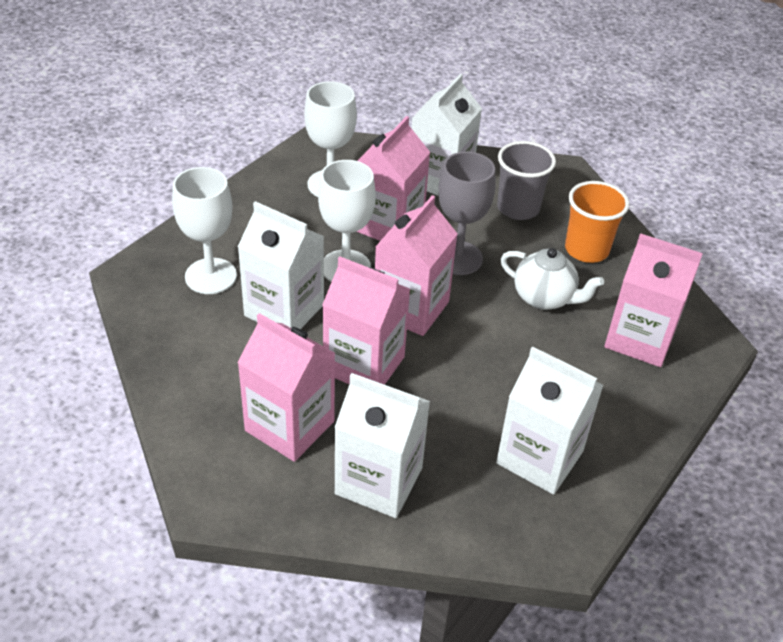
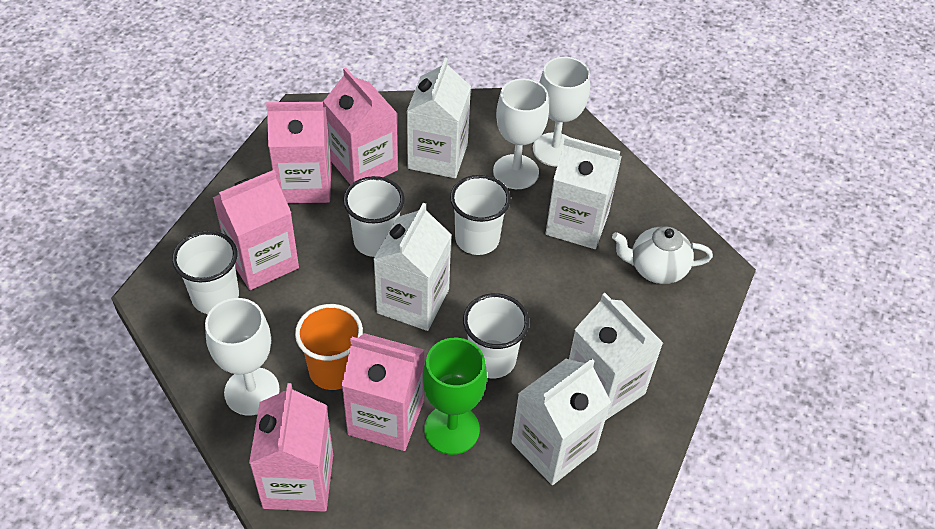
green goblet: none = 0 -> [423,338,487,455] = 1
grey cup: [497,141,556,220] = 1 -> none = 0
grey goblet: [438,152,496,275] = 1 -> none = 0
white carton: [238,201,324,329] [334,373,430,518] [412,74,482,196] [496,346,603,495] = 4 -> [373,203,452,331] [406,58,471,178] [512,359,611,485] [545,136,622,249] [569,293,663,420] = 5
white cup: none = 0 -> [172,231,239,314] [343,176,405,257] [450,175,511,255] [463,293,529,378] = 4

